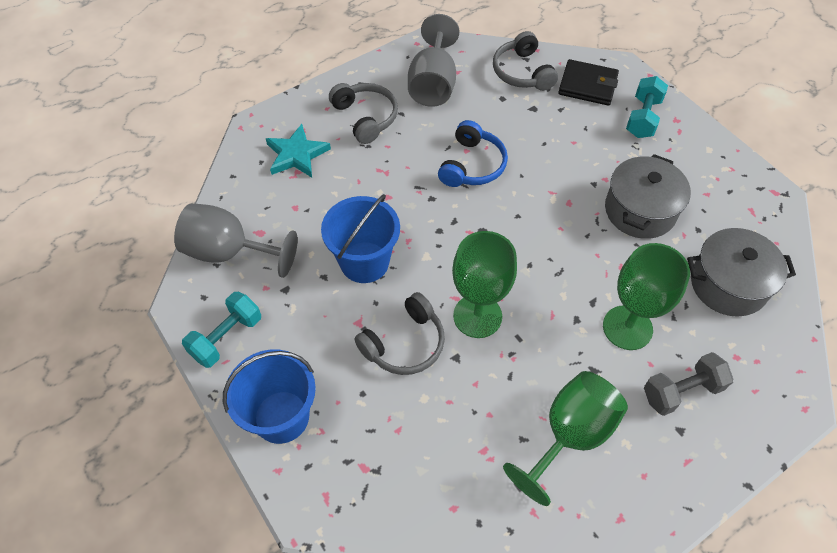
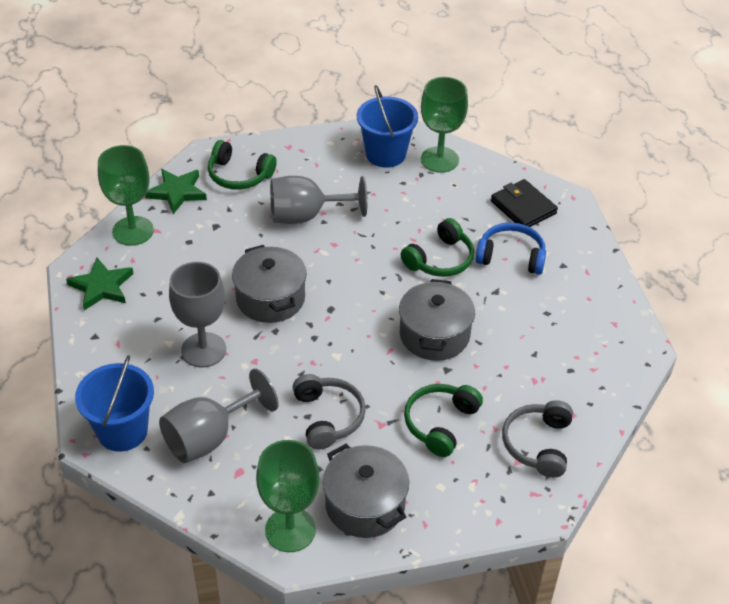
green headphones: none = 0 -> [208,140,277,189] [401,218,474,277] [404,384,483,457] = 3
green star: none = 0 -> [66,258,133,311] [145,169,207,214] = 2
grey dumbbell: [644,352,733,416] = 1 -> none = 0
grey goblet: [174,203,298,278] [408,14,460,107] = 2 -> [159,368,279,463] [169,262,226,367] [270,176,367,224] = 3
grey headphones: [329,83,398,144] [354,292,445,375] [493,31,558,91] = 3 -> [293,374,366,449] [502,400,573,478] = 2
grey pot: [605,154,691,239] [687,228,796,317] = 2 -> [232,245,307,323] [323,444,409,538] [399,279,475,361] = 3
turquoise dumbbell: [182,292,261,368] [626,76,668,138] = 2 -> none = 0
turquoise star: [266,124,331,177] = 1 -> none = 0

